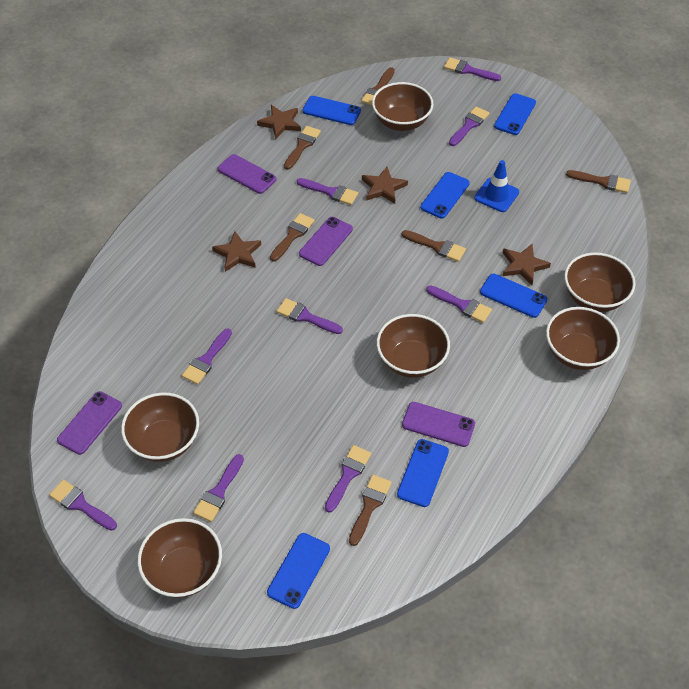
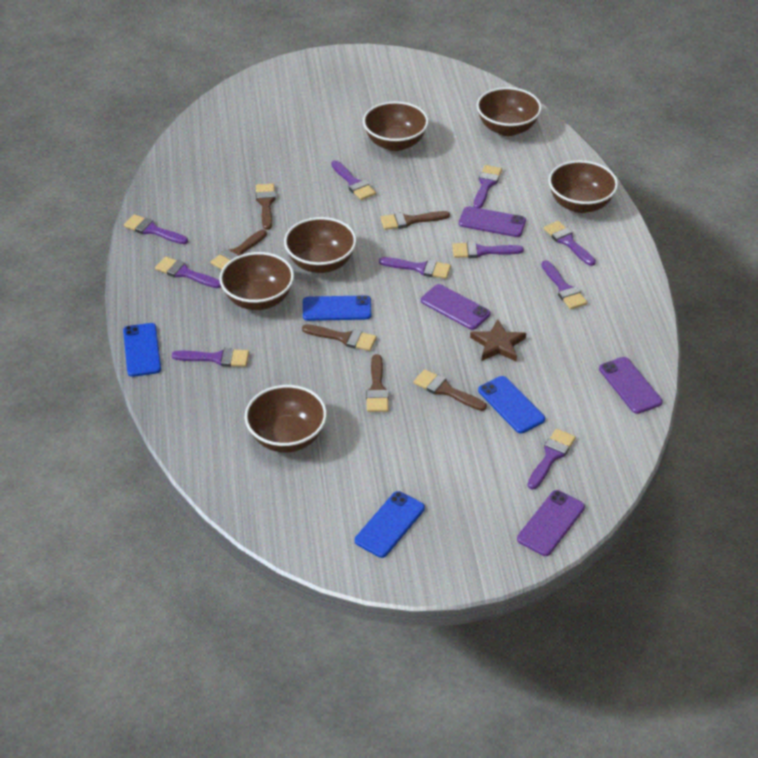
blue phone: [267,533,330,609] [303,96,361,125] [397,439,449,507] [420,172,470,218] [480,274,547,318] [494,93,536,135] = 6 -> [123,323,161,377] [303,295,371,321] [355,491,425,558] [478,376,545,433] = 4
blue traffic cone: [474,160,519,212] = 1 -> none = 0
brown star: [212,231,261,272] [257,105,301,139] [362,167,408,204] [503,244,551,285] = 4 -> [470,319,526,361] = 1
purple brush: [49,480,117,531] [182,328,232,385] [193,454,244,522] [277,298,343,334] [297,178,358,205] [325,445,371,513] [426,285,492,323] [444,58,501,81] [449,106,489,146] = 9 -> [124,214,188,244] [155,256,221,288] [172,348,249,367] [331,160,376,200] [379,257,451,279] [452,242,524,258] [473,165,502,208] [527,429,576,489] [541,260,587,309] [543,221,596,266] = 10

